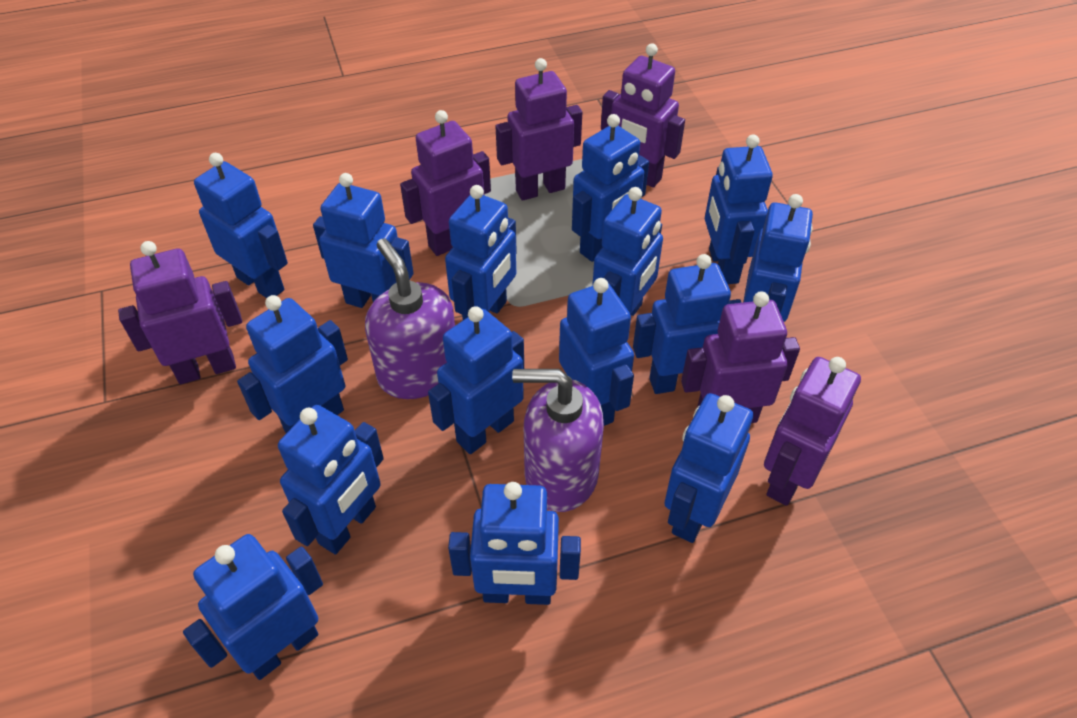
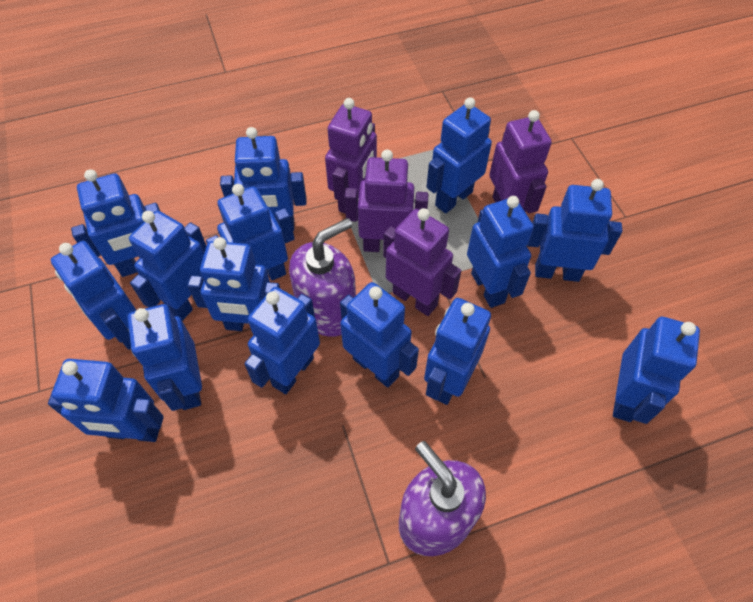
purple robot: [118,241,242,384] [400,110,491,256] [495,58,582,201] [601,43,685,188] [681,291,800,423] [764,357,861,506] = 6 -> [325,98,377,214] [344,149,428,252] [383,208,461,316] [489,110,552,213] = 4

